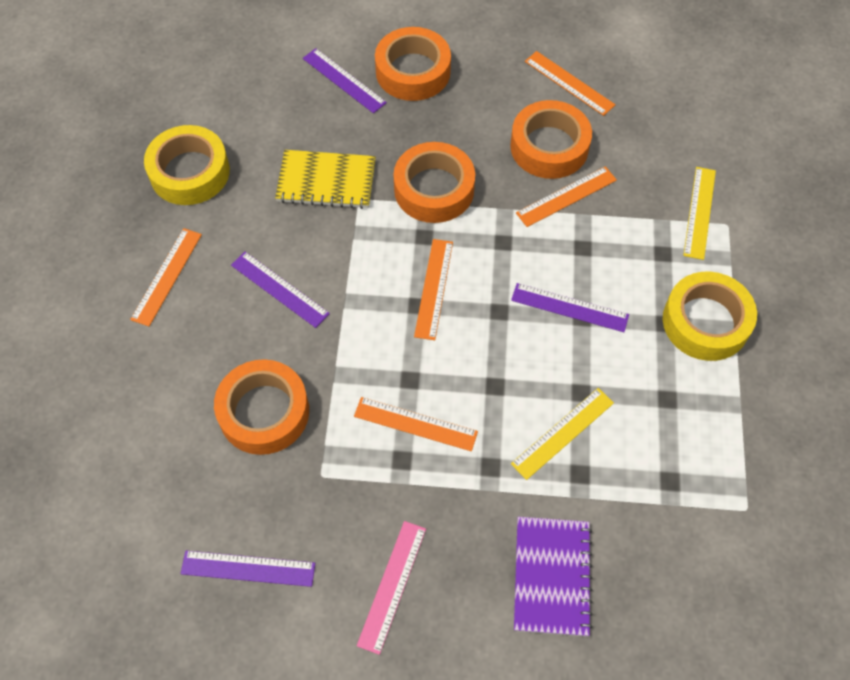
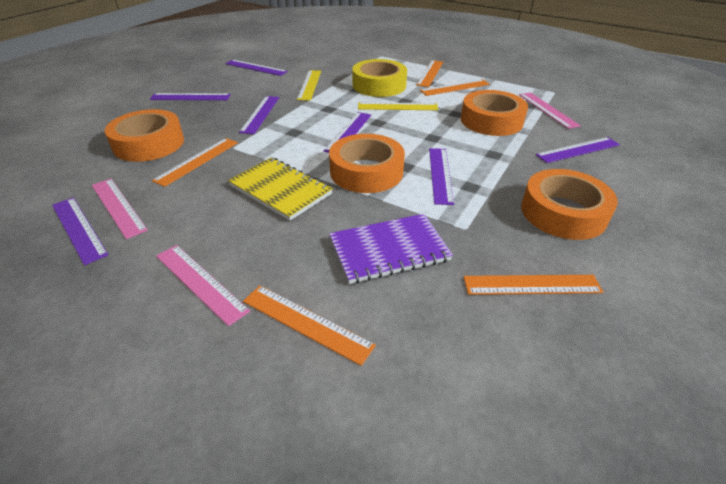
pink ruler: [357,521,426,655] = 1 -> [92,179,148,239] [156,245,250,326] [519,92,581,129] = 3
purple ruler: [181,551,315,587] [231,252,330,328] [303,48,387,113] [511,283,629,332] = 4 -> [52,197,108,265] [150,93,231,100] [225,60,288,76] [239,96,279,134] [323,112,371,153] [429,148,454,205] [536,137,620,163] = 7
yellow tape: [144,125,230,205] [663,272,757,361] = 2 -> [352,59,407,97] = 1

